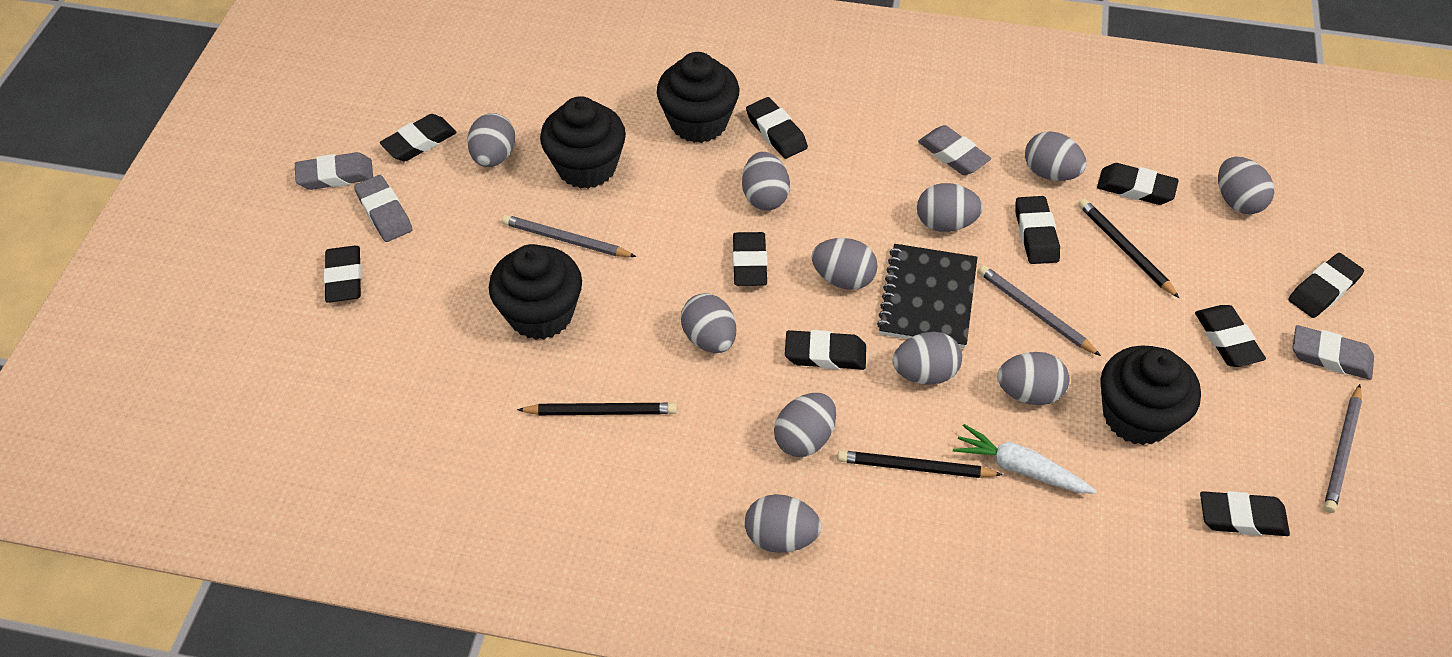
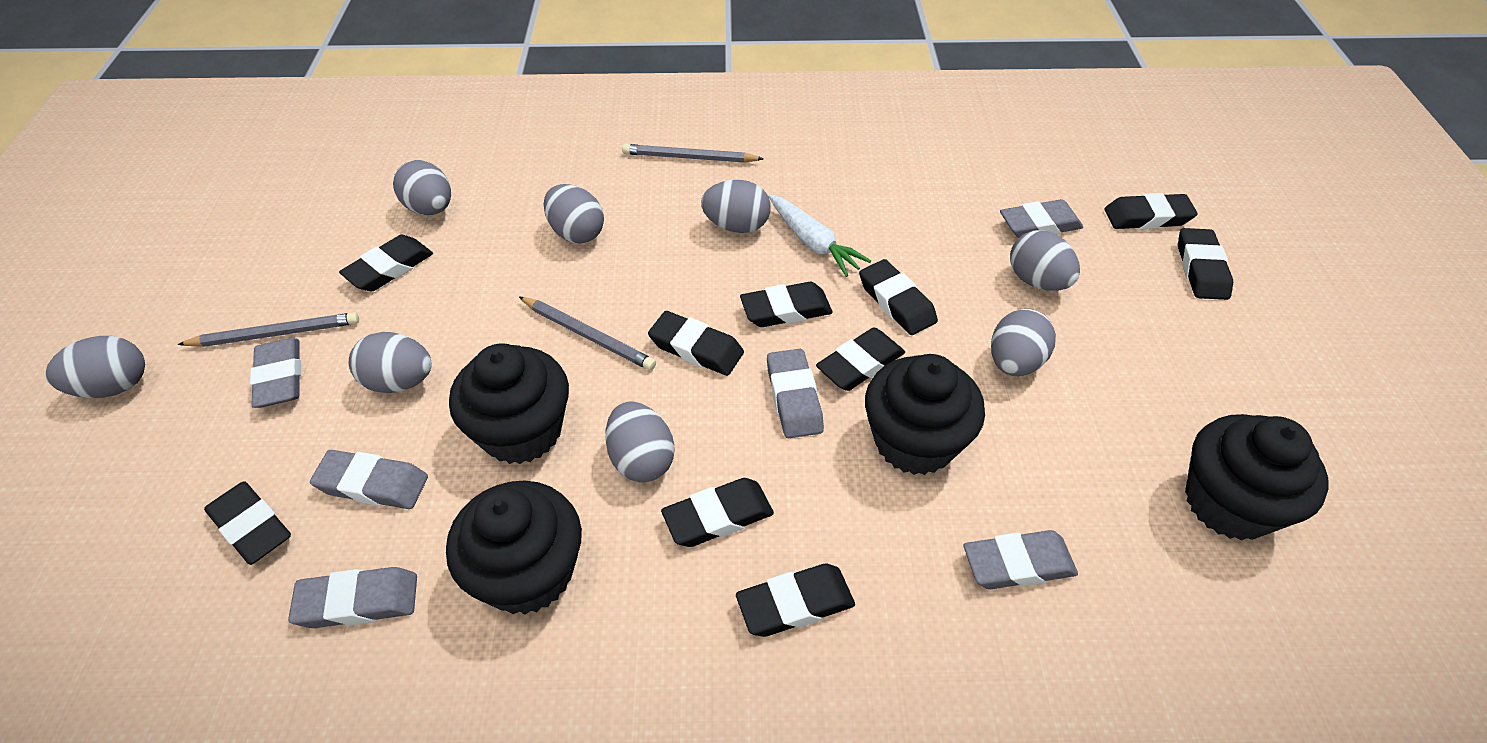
black notebook: [877,244,977,348] = 1 -> none = 0
black pencil: [517,403,677,415] [837,450,1003,478] [1078,199,1179,298] = 3 -> none = 0
grey egg: [467,113,515,167] [681,293,736,353] [742,152,790,211] [745,494,821,553] [774,393,836,457] [812,238,878,290] [893,332,962,385] [917,183,983,232] [997,352,1070,405] [1025,131,1086,181] [1218,157,1275,214] = 11 -> [45,336,145,398] [349,332,432,393] [393,160,451,215] [544,184,604,244] [605,401,675,482] [701,180,771,233] [991,309,1056,376] [1010,230,1080,291] = 8
grey eraser: [295,152,373,190] [354,175,413,242] [918,125,991,175] [1293,325,1374,380] = 4 -> [250,338,301,408] [288,567,417,628] [310,450,428,509] [767,349,824,438] [964,530,1078,589] [1000,199,1083,238] = 6

